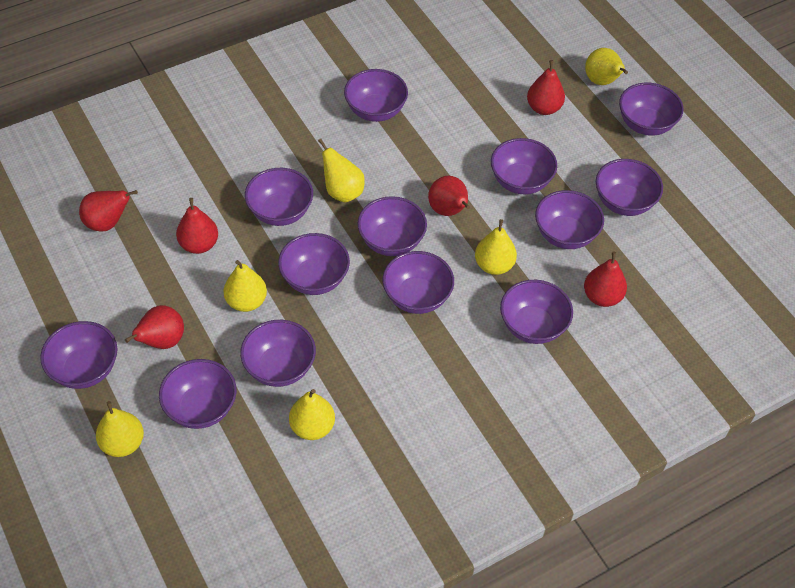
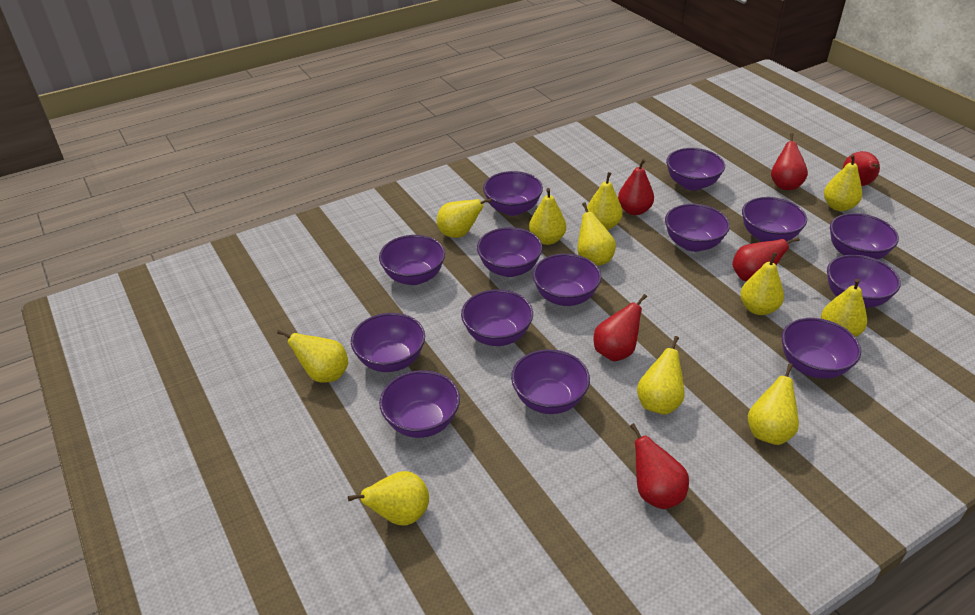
purple bowl: [40,321,117,389] [159,359,237,429] [240,320,316,387] [245,168,313,226] [278,233,350,295] [344,69,408,122] [358,196,427,256] [383,251,454,314] [491,138,557,194] [500,280,573,344] [535,190,604,249] [596,159,663,216] [619,83,683,136] = 13 -> [351,313,425,372] [379,235,445,285] [379,370,460,438] [461,289,533,346] [477,227,543,277] [483,171,543,216] [511,349,590,414] [533,254,601,306] [665,204,730,252] [666,148,725,191] [742,197,807,242] [781,318,861,379] [827,255,901,308] [830,213,899,260] = 14
yellow pear: [96,401,144,457] [224,260,267,312] [289,389,335,440] [318,139,365,203] [475,219,517,275] [585,48,628,85] = 6 -> [277,330,348,383] [348,471,429,526] [437,198,492,238] [529,188,566,245] [577,202,616,266] [587,172,623,230] [637,336,685,415] [740,252,784,315] [748,363,799,445] [821,279,867,337] [824,154,862,211] = 11

